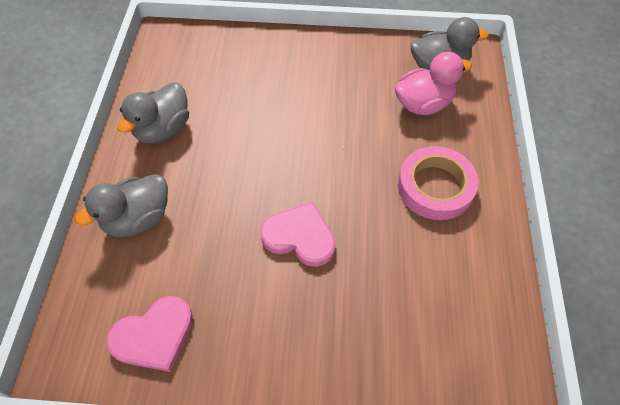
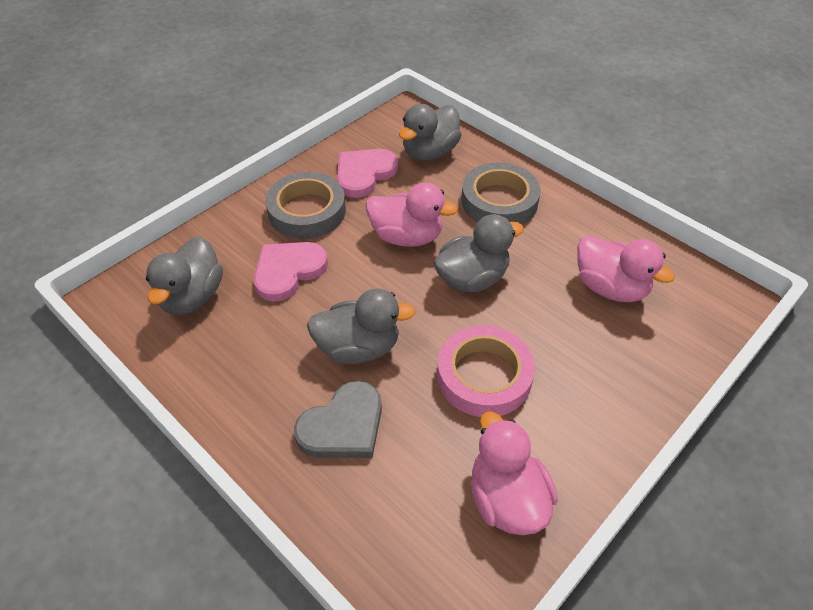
grey duck: [75,174,168,237] [117,82,189,144] [411,17,489,70] = 3 -> [146,236,223,315] [307,288,416,364] [399,104,462,161] [433,214,524,292] = 4
grey heart: none = 0 -> [294,381,382,458] = 1
grey tape: none = 0 -> [265,172,346,239] [461,162,541,224] = 2
pink duck: [395,52,472,115] = 1 -> [366,182,458,247] [471,412,558,535] [577,235,675,302] = 3

